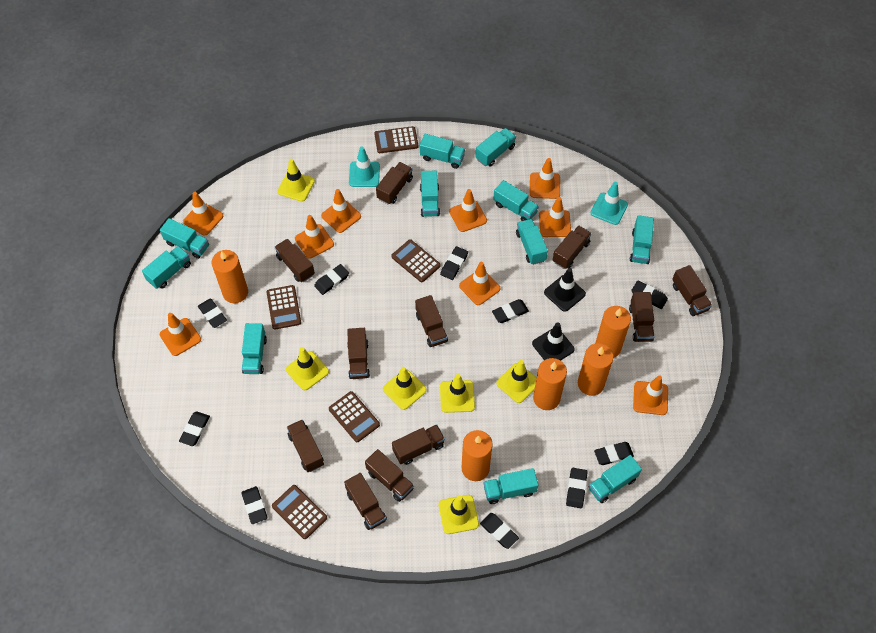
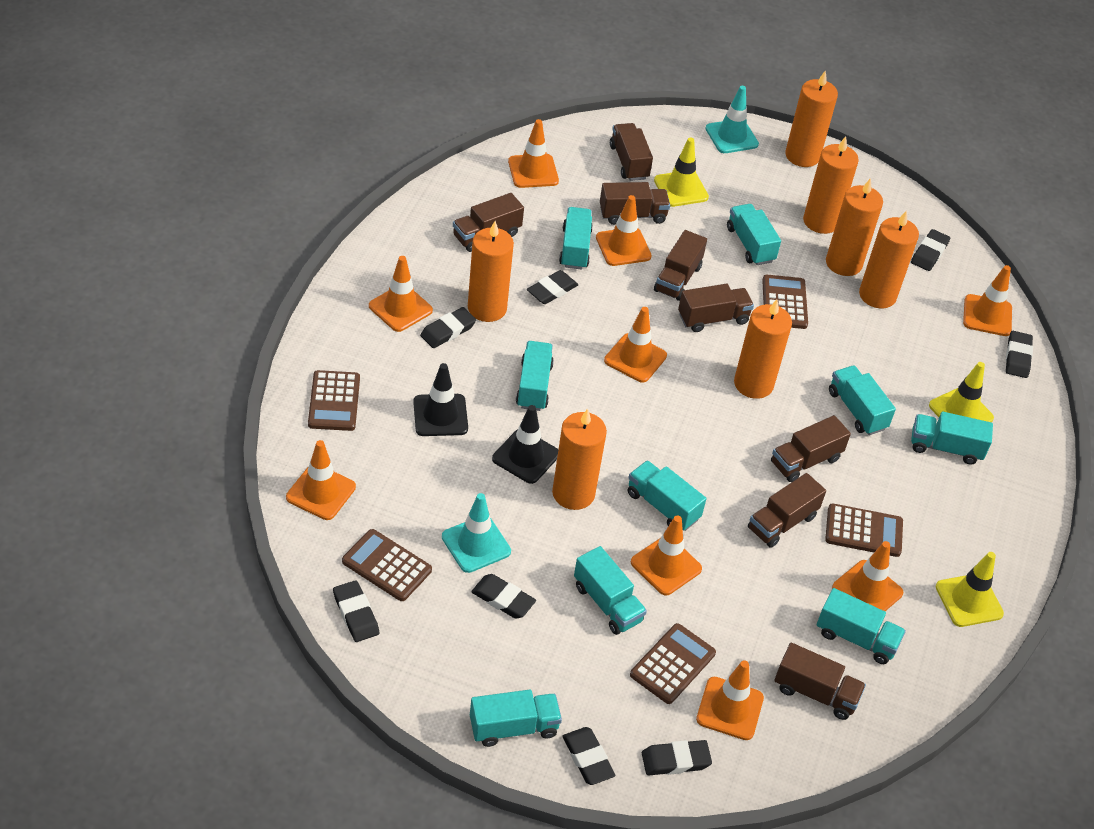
black eraser: [179,411,210,446] [198,299,227,328] [241,486,267,524] [314,264,349,295] [440,246,468,280] [480,513,519,549] [492,299,529,323] [566,468,588,508] [594,442,634,465] [631,281,668,309] = 10 -> [333,580,379,642] [420,307,476,348] [471,574,536,619] [527,270,578,304] [563,727,616,785] [642,740,712,775] [911,229,950,271] [1006,331,1033,378] = 8
brown truck: [275,239,315,282] [287,419,324,472] [344,473,387,530] [347,328,370,379] [365,449,414,502] [376,162,413,205] [392,424,445,465] [415,295,448,347] [553,225,592,269] [629,292,655,342] [672,265,712,316] = 11 -> [453,193,524,252] [600,182,670,225] [610,123,653,181] [654,230,707,301] [678,284,754,332] [748,473,826,548] [771,415,851,482] [774,643,866,720] = 8
orange candle: [212,250,248,303] [462,430,493,481] [533,358,567,410] [578,343,614,396] [595,306,631,358] = 5 -> [468,221,514,322] [552,409,607,510] [734,299,792,399] [785,70,838,167] [803,136,859,234] [826,178,883,276] [859,210,919,308] = 7
turquoise truck: [142,246,191,289] [160,218,209,259] [242,323,267,374] [420,134,465,169] [420,170,440,217] [476,128,516,167] [483,468,539,504] [493,180,539,221] [516,219,548,265] [589,455,642,503] [630,215,654,264] = 11 -> [470,690,562,747] [516,341,554,411] [559,207,593,270] [574,546,647,635] [627,461,706,531] [727,204,781,265] [817,588,906,664] [829,366,896,435] [911,412,993,465] = 9
yellow traffic cone: [278,159,315,202] [286,347,329,390] [383,367,427,410] [439,495,479,534] [440,374,475,413] [496,360,537,403] = 6 -> [654,137,709,207] [929,362,994,422] [936,552,1004,627] = 3

